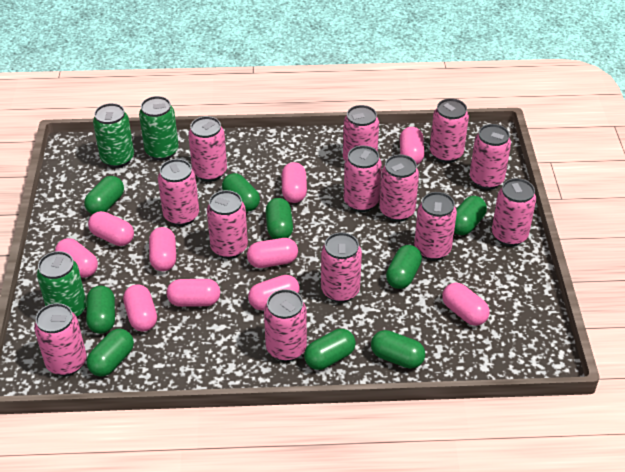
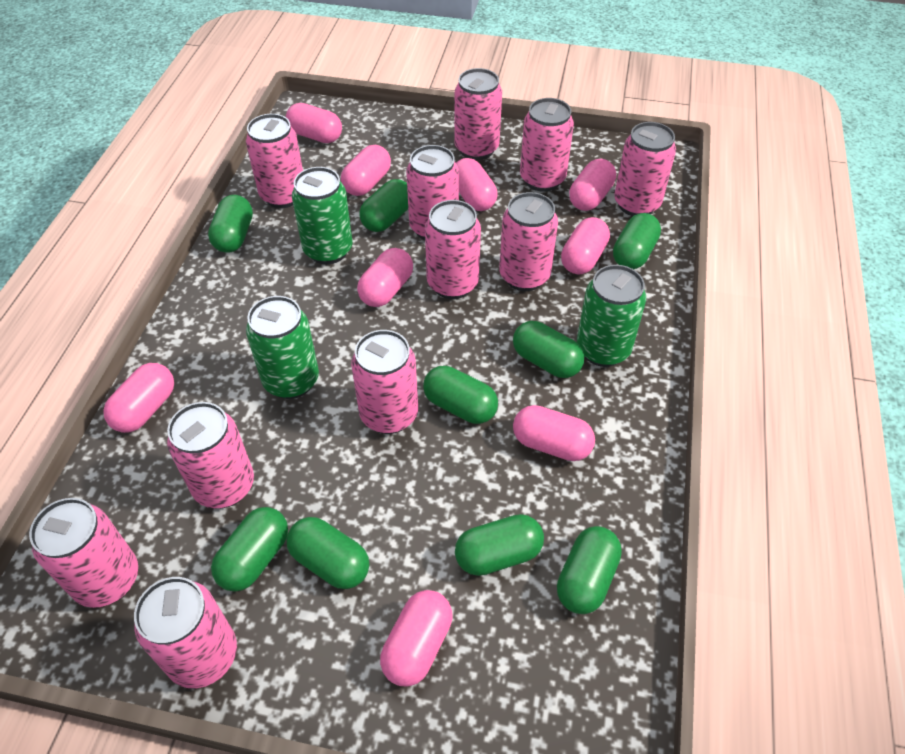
pink can: [34,303,87,376] [158,159,199,226] [188,116,227,182] [207,190,248,259] [264,289,307,362] [321,232,362,303] [343,105,379,160] [344,145,382,212] [379,155,419,222] [414,192,457,260] [430,98,469,163] [470,124,511,190] [492,178,536,246] = 13 -> [29,498,138,608] [134,577,237,688] [167,402,254,508] [246,114,303,208] [351,330,418,434] [406,145,459,240] [425,200,481,299] [454,68,502,160] [499,192,558,291] [520,98,574,192] [614,122,676,216] = 11
pink capsule: [55,238,98,278] [88,211,134,246] [123,284,157,331] [149,227,176,271] [167,279,220,307] [247,238,298,268] [248,275,300,311] [282,162,307,203] [400,127,425,164] [442,283,490,326] = 10 -> [103,363,174,433] [286,103,342,143] [341,145,391,196] [357,248,413,307] [380,590,453,687] [456,158,497,211] [513,405,595,461] [561,217,610,274] [569,159,616,211] = 9

